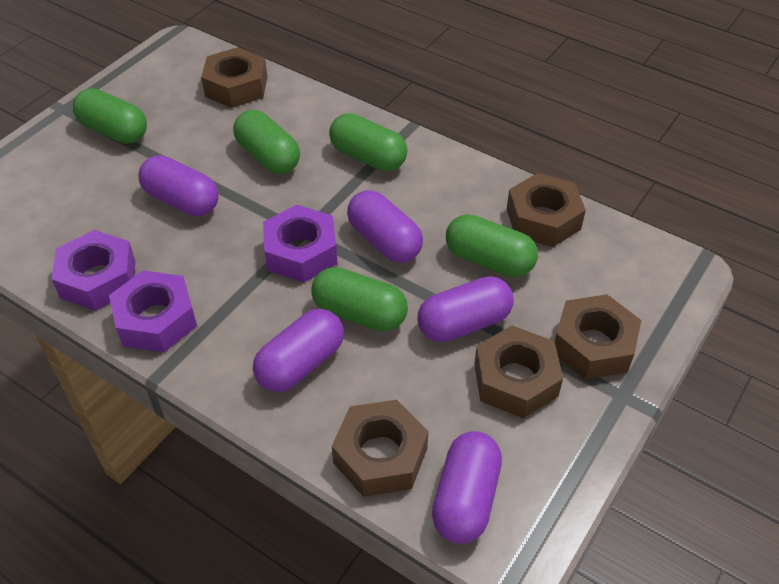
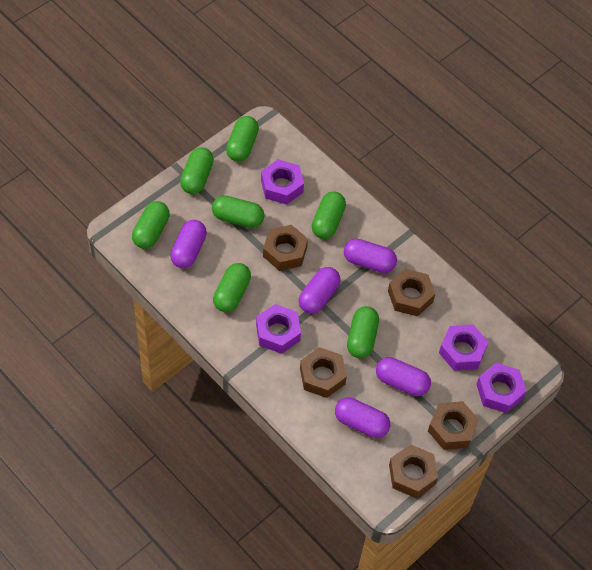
green capsule: [73,88,147,144] [233,110,300,174] [312,267,408,331] [329,113,407,171] [446,214,538,277] = 5 -> [132,201,170,249] [180,147,214,194] [212,195,265,228] [213,263,251,312] [226,116,259,162] [312,192,346,239] [347,306,379,358] = 7
purple nut: [52,230,135,311] [109,270,197,353] [263,205,337,283] = 3 -> [256,304,301,354] [261,159,304,205] [439,324,488,371] [476,363,527,413] = 4

